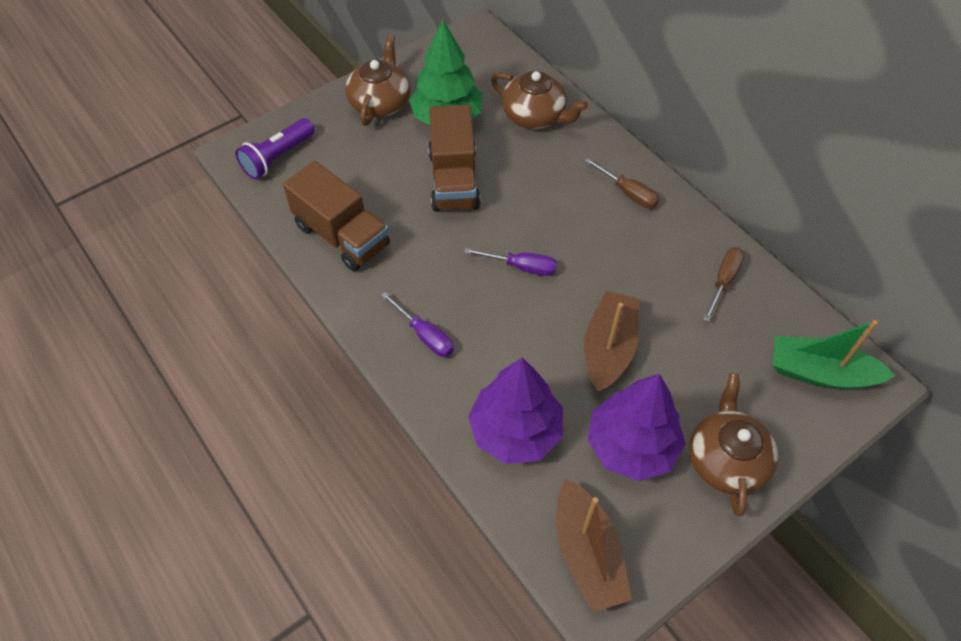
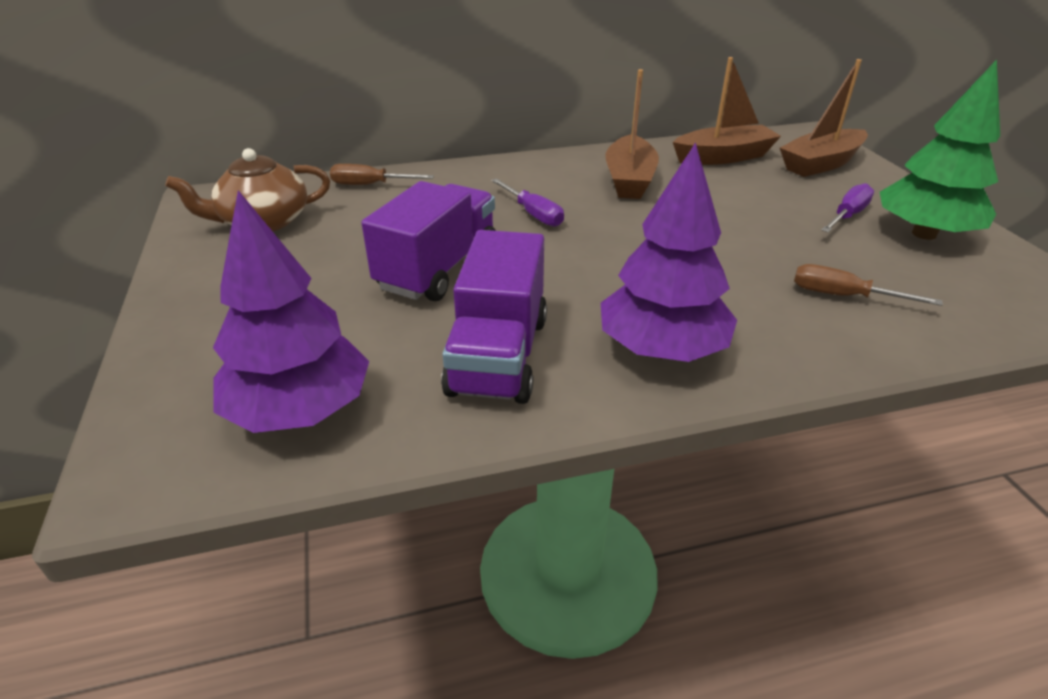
brown boat: [556,479,632,612] [584,291,639,392] = 2 -> [605,69,659,199] [673,57,781,165] [780,59,868,177] = 3
brown teapot: [345,34,411,126] [491,71,588,129] [689,373,778,516] = 3 -> [165,148,330,231] = 1
brown truck: [283,161,390,271] [428,105,481,212] = 2 -> none = 0
green boat: [773,320,896,390] = 1 -> none = 0
purple flashlight: [235,118,314,179] = 1 -> none = 0
purple truck: none = 0 -> [361,181,496,301] [441,230,547,404] = 2

